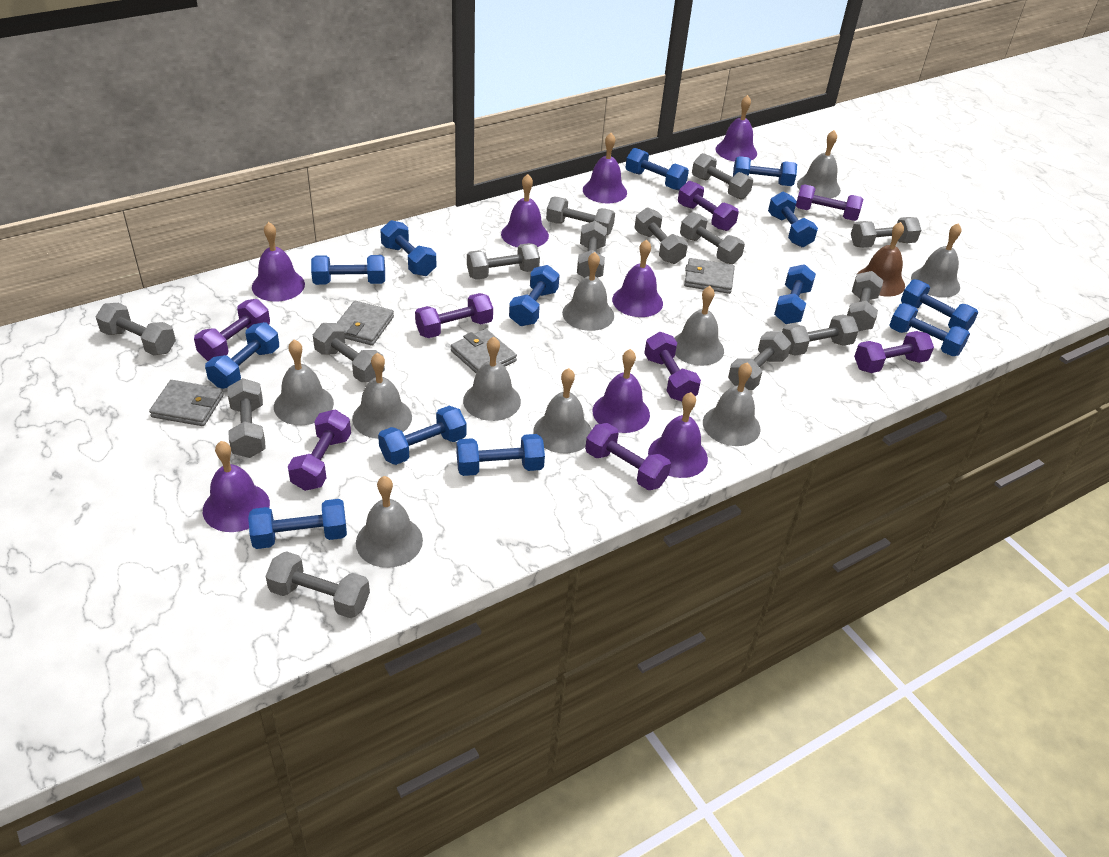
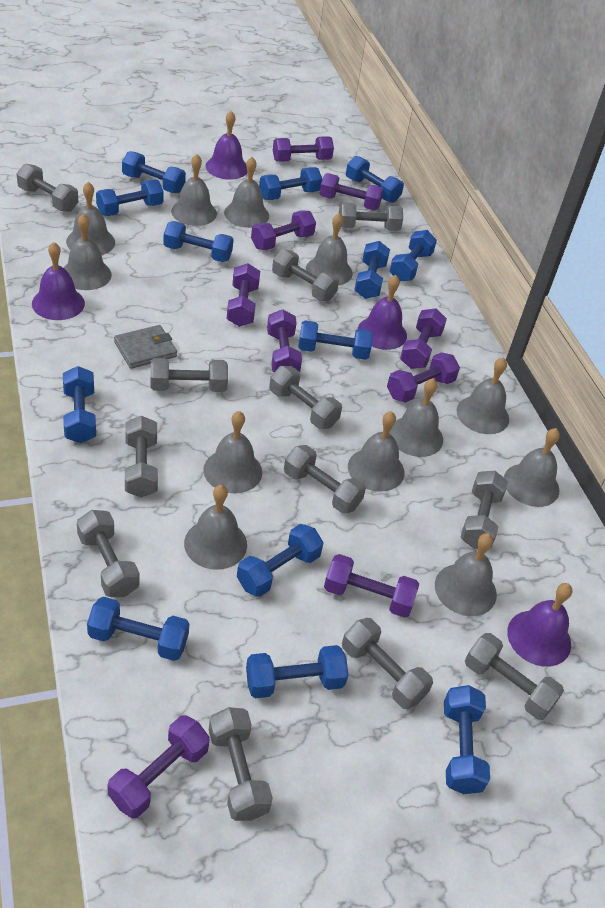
brown bell: [857,222,905,297] = 1 -> none = 0
grey bell: [274,340,334,425] [352,353,412,439] [356,476,423,568] [463,336,521,421] [533,368,592,453] [562,252,614,331] [674,286,724,366] [703,363,761,446] [797,130,841,199] [911,223,962,297] = 10 -> [64,214,112,290] [66,182,115,255] [171,154,217,226] [184,485,247,570] [203,411,262,494] [224,157,269,228] [306,213,353,285] [348,411,405,492] [389,378,443,457] [435,533,497,616] [457,357,509,434] [504,428,560,507] = 12
grey dumbbell: [96,303,176,355] [227,378,266,458] [265,551,370,618] [313,323,385,382] [467,243,540,280] [546,197,615,235] [577,221,607,278] [634,208,688,264] [680,212,745,264] [692,153,753,200] [728,331,791,390] [782,315,859,356] [847,271,883,331] [851,217,921,248] = 14 -> [16,164,78,212] [77,510,139,597] [125,416,158,498] [150,358,228,392] [209,707,273,821] [269,366,342,429] [272,249,339,301] [284,445,366,514] [339,202,403,231] [342,618,433,709] [461,471,508,549] [465,633,564,720] = 12
grey wallet: [149,380,224,426] [337,301,394,346] [451,329,517,373] [684,258,735,294] = 4 -> [114,325,177,369] = 1
purple bell: [203,441,270,532] [252,222,305,302] [501,174,549,247] [583,133,627,204] [593,349,650,433] [612,240,663,317] [648,392,708,478] [716,95,757,162] = 8 -> [32,242,85,320] [206,111,248,180] [358,275,407,350] [507,583,573,667] = 4
purple dumbbell: [194,299,270,361] [288,409,351,491] [415,293,493,338] [585,423,671,490] [644,332,701,401] [678,181,739,231] [796,184,863,221] [854,331,934,373] = 8 -> [107,715,210,818] [227,263,260,327] [251,210,316,250] [267,309,302,372] [273,136,334,162] [319,173,384,210] [324,554,419,618] [387,352,460,403] [400,308,447,369] = 9

